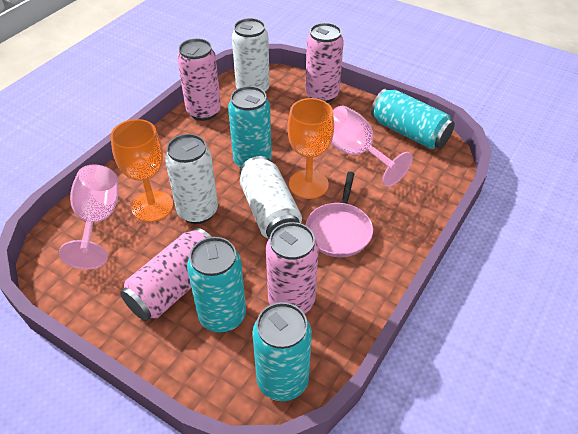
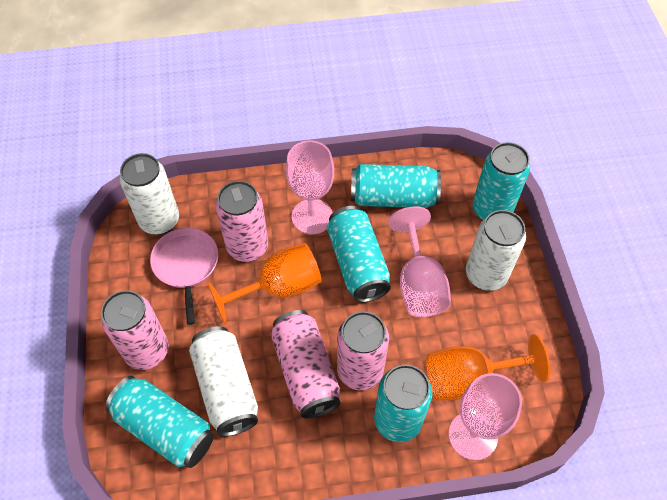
pink goblet: [59,164,119,269] [331,106,413,187] = 2 -> [286,140,334,234] [388,206,451,317] [449,373,522,460] = 3
turquoise can: [187,237,246,333] [228,86,272,168] [252,302,312,401] [371,89,455,149] = 4 -> [105,376,214,468] [327,206,391,302] [351,164,441,208] [374,364,433,442] [473,142,530,220] = 5

